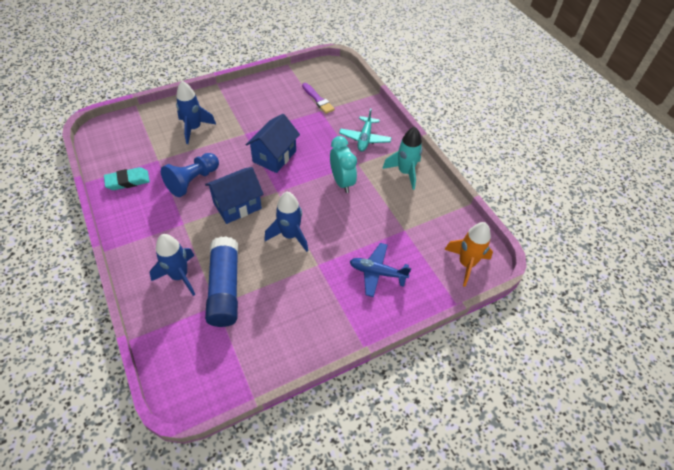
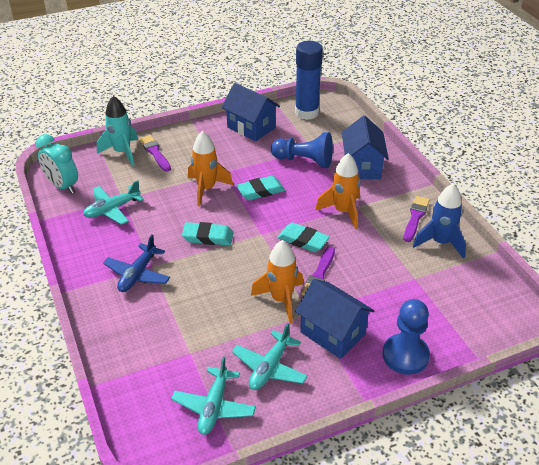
blue house: [205,167,264,224] [246,114,300,173] = 2 -> [222,83,280,142] [295,279,375,359] [342,115,389,179] = 3
blue pawn: [161,153,219,197] = 1 -> [271,132,333,168] [383,299,430,375] = 2
blue rocket: [150,234,195,296] [176,81,216,144] [264,192,308,252] = 3 -> [413,183,466,259] = 1
orange rocket: [444,222,493,287] = 1 -> [188,131,233,206] [251,240,303,323] [315,153,360,230] = 3
purple brush: [302,83,335,114] = 1 -> [139,135,171,172] [302,246,335,295] [404,196,430,242] = 3
turquoise eraser: [104,167,150,190] = 1 -> [182,222,234,245] [236,176,285,200] [277,222,330,252] = 3
turquoise plane: [339,108,392,152] = 1 -> [83,180,144,225] [171,356,256,435] [232,323,308,390] = 3

